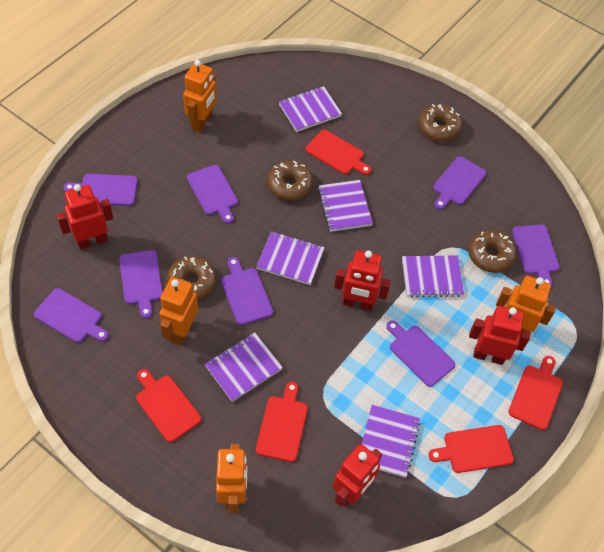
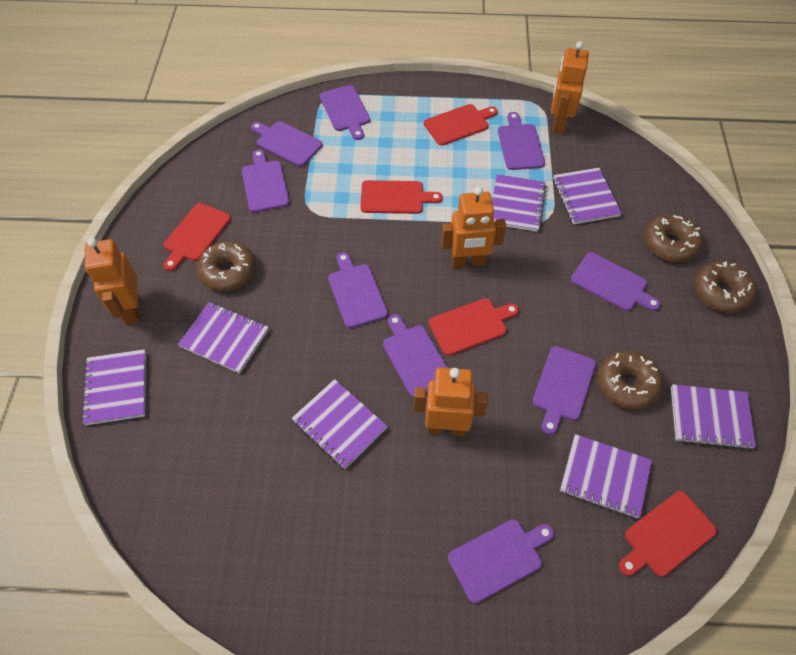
purple cutting board: [34,288,109,343] [64,174,138,206] [119,250,163,318] [187,165,238,224] [221,257,273,325] [386,320,455,387] [433,156,486,210] [512,224,560,286] = 8 -> [242,149,290,212] [251,121,323,167] [320,85,370,140] [328,252,388,328] [383,314,448,397] [448,519,554,603] [498,112,545,170] [532,346,596,435] [571,252,661,311] = 9
purple notebook: [205,332,283,402] [256,231,325,285] [279,86,342,132] [318,180,373,232] [362,405,421,478] [402,255,464,298] = 6 -> [81,349,146,425] [178,302,269,373] [292,379,388,469] [492,174,546,232] [553,168,622,224] [560,434,652,518] [671,384,756,450] = 7
red robot: [56,184,113,250] [333,444,382,507] [334,250,391,311] [469,306,531,365] = 4 -> none = 0

